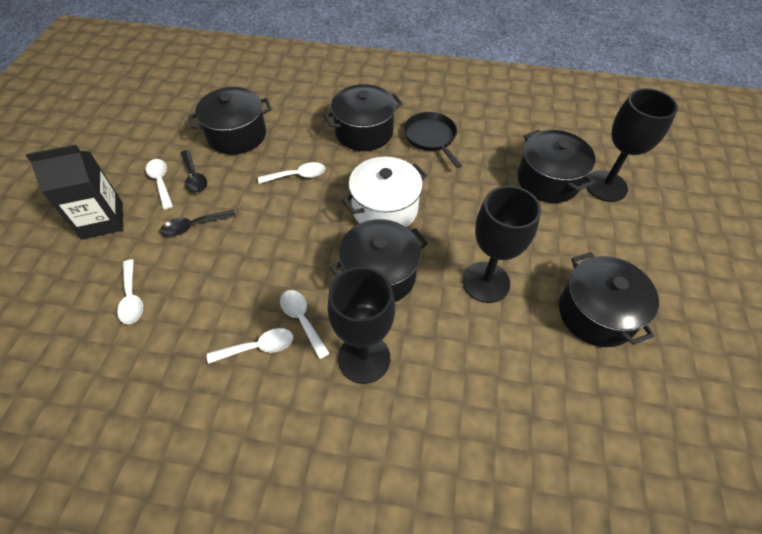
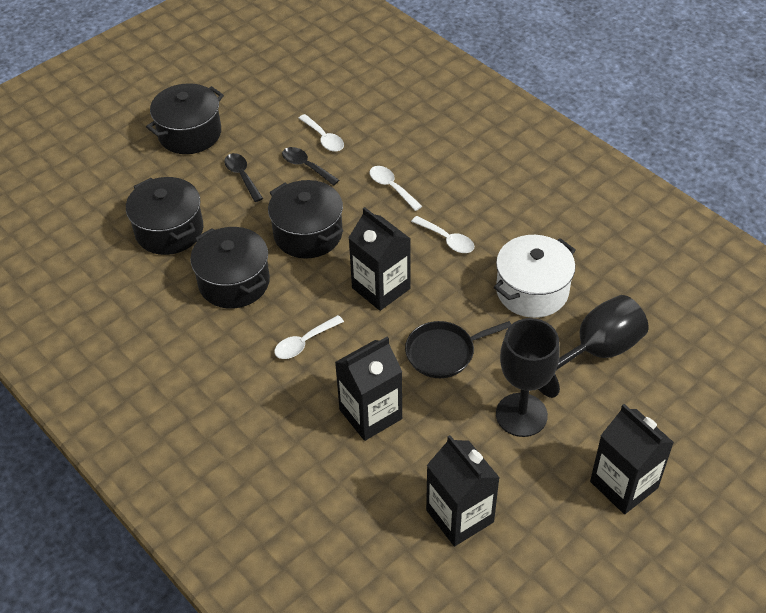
black carton: [26,145,123,240] = 1 -> [335,337,402,441] [349,207,411,311] [426,435,500,546] [590,404,674,514] = 4
black goblet: [328,267,395,384] [462,186,541,303] [585,88,678,202] = 3 -> [496,318,560,437] [538,295,649,398] = 2
black pot: [189,87,272,155] [324,84,403,151] [330,219,428,302] [517,130,595,203] [559,252,659,347] = 5 -> [126,177,203,255] [146,83,224,154] [190,227,270,309] [268,180,343,258] = 4
white spoon: [117,259,143,324] [146,159,173,210] [207,328,293,364] [258,162,325,184] [280,290,330,359] = 5 -> [274,315,344,359] [299,114,344,152] [369,166,422,211] [411,216,474,253] = 4

